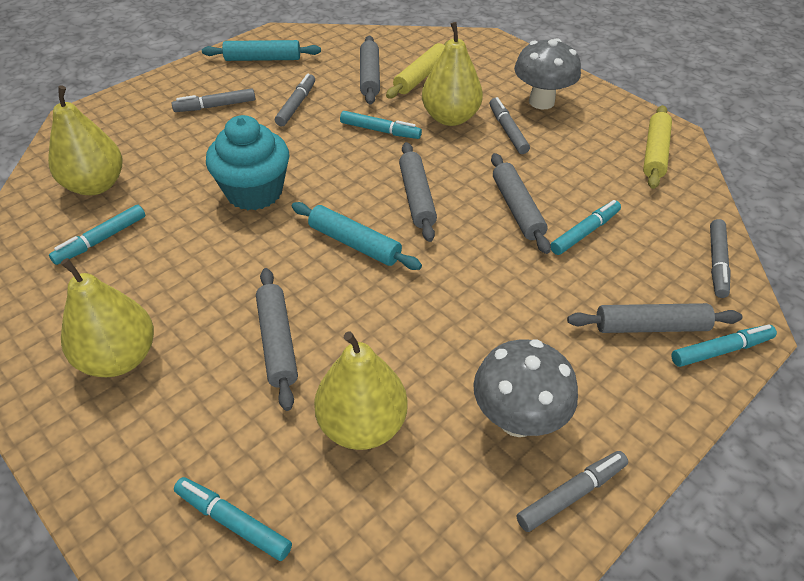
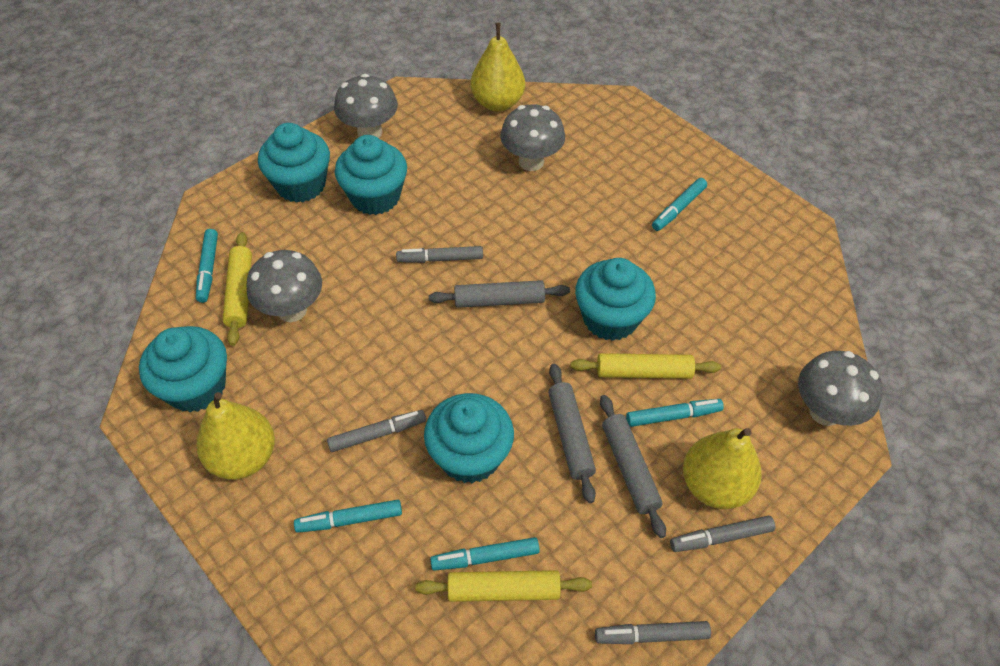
grey marker: [171,88,255,112] [275,74,315,126] [490,97,530,154] [517,451,628,532] [710,219,731,298] = 5 -> [327,410,426,452] [396,246,483,263] [595,621,711,644] [670,516,775,552] = 4
grey mushroom: [473,339,578,437] [514,38,581,109] = 2 -> [247,250,322,322] [334,74,398,138] [500,104,565,171] [798,351,883,426] = 4
grey rolling pin: [256,268,298,411] [360,36,380,105] [399,142,437,242] [491,153,551,254] [567,303,742,333] = 5 -> [429,280,570,308] [548,364,596,503] [600,395,666,538] = 3
turquoise cupcake: [206,115,289,210] = 1 -> [139,326,227,412] [258,123,330,203] [335,135,407,215] [424,393,514,484] [575,258,656,341] = 5
turquoise rolling pin: [202,40,321,61] [292,202,422,270] = 2 -> none = 0
yellow pear: [48,85,123,195] [61,258,154,377] [314,331,408,450] [422,22,483,126] = 4 -> [196,392,275,480] [470,23,525,111] [683,428,762,509] = 3
yellow rolling pin: [386,40,449,98] [643,105,672,189] = 2 -> [223,232,252,346] [416,570,592,602] [571,353,721,379] = 3

